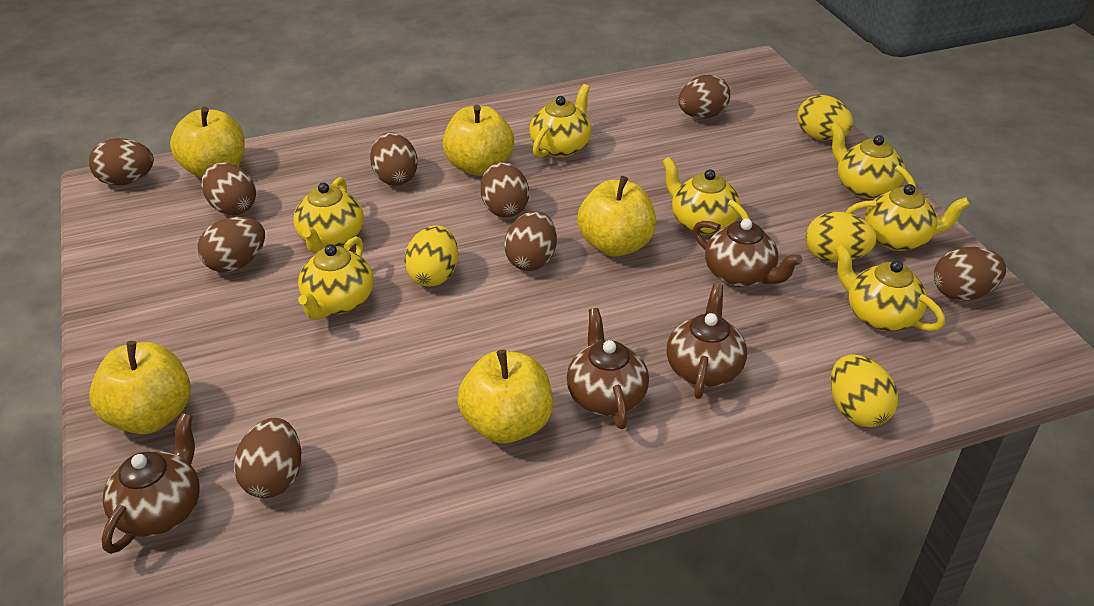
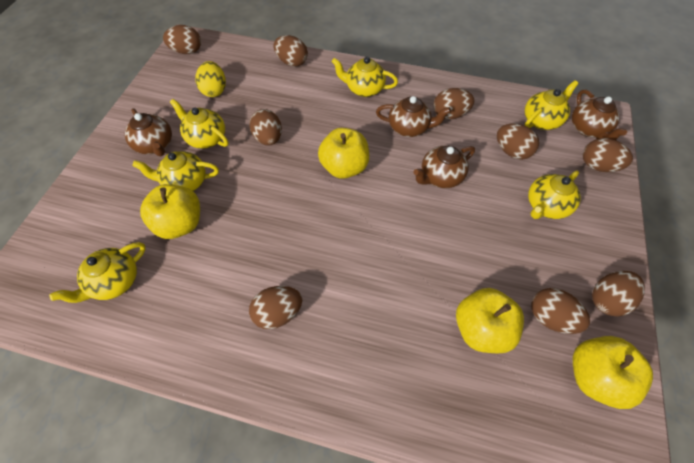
yellow apple: [89,341,191,434] [170,107,245,178] [443,105,514,176] [457,349,553,444] [577,176,656,257] = 5 -> [140,184,200,239] [318,128,369,179] [456,288,524,353] [573,336,653,409] = 4
yellow egg: [404,226,458,286] [797,95,853,141] [806,212,877,263] [831,354,898,427] = 4 -> [195,61,226,97] = 1
yellow teapot: [294,177,364,253] [298,237,374,320] [530,84,591,158] [662,157,750,235] [831,123,916,199] [835,244,945,331] [845,184,970,251] = 7 -> [49,242,146,303] [132,151,219,191] [170,99,229,149] [332,57,398,97] [524,80,579,130] [528,171,581,219] = 6

